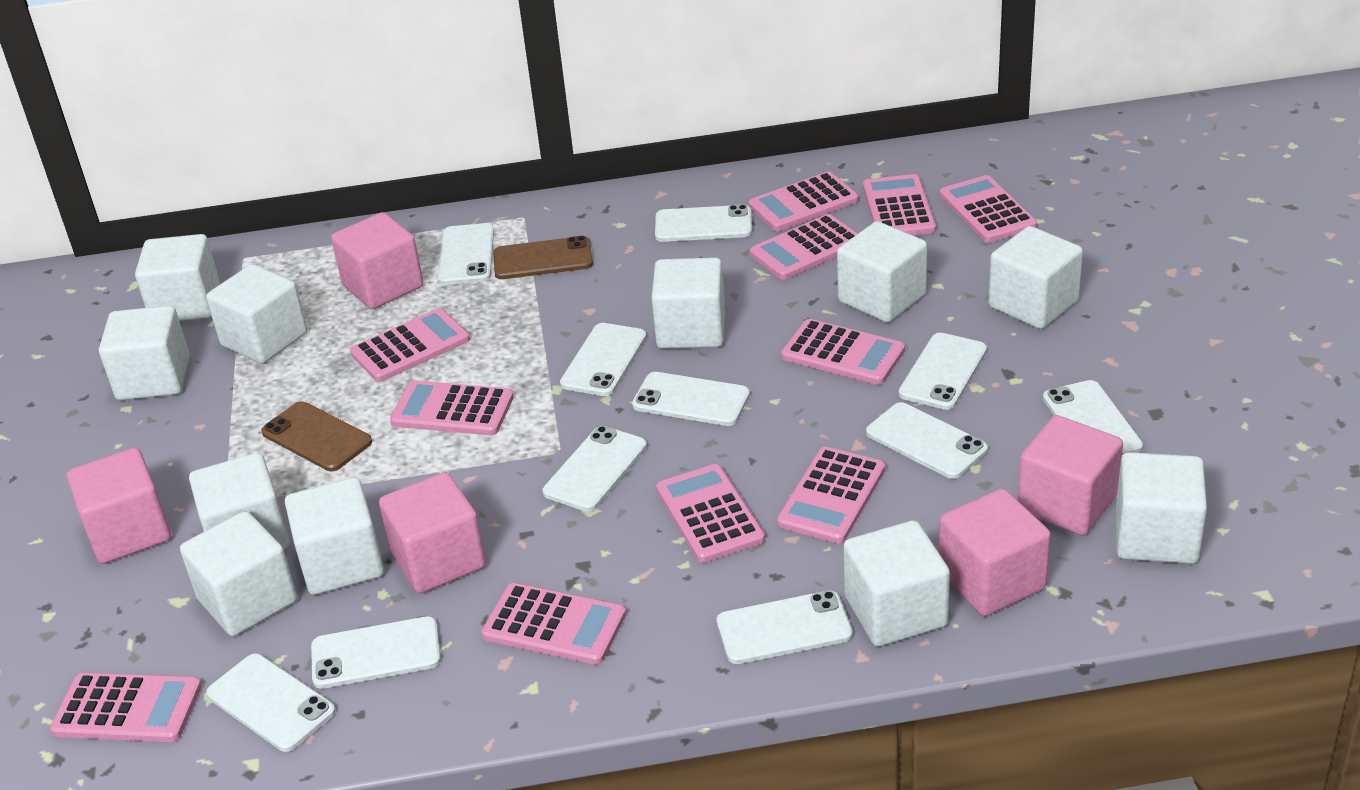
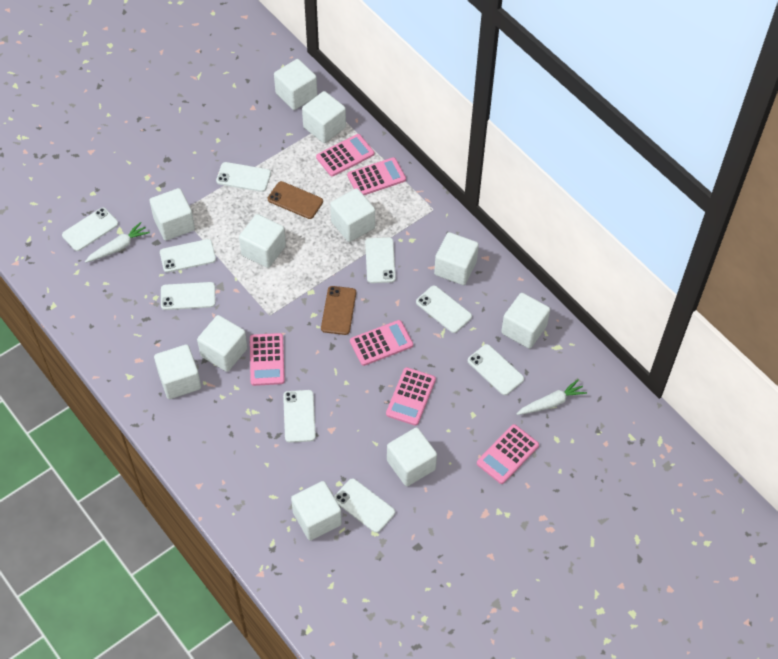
pink calculator: [50,672,202,742] [350,308,470,382] [390,380,514,435] [481,583,626,665] [656,464,765,563] [749,172,859,231] [750,214,858,280] [777,447,885,544] [781,319,905,385] [863,174,936,235] [940,175,1037,243] = 11 -> [250,333,285,386] [316,134,374,177] [347,157,406,195] [350,320,413,366] [386,367,436,426] [477,424,539,484] = 6
pink cube: [67,448,171,564] [331,212,423,309] [379,472,486,594] [939,489,1051,616] [1017,415,1123,536] = 5 -> none = 0
white carrot: none = 0 -> [85,222,150,263] [517,379,587,415] = 2
white phone: [206,653,336,752] [311,616,441,689] [438,223,494,285] [543,426,647,512] [560,323,647,396] [632,372,750,426] [655,204,752,242] [717,590,853,664] [866,402,988,479] [899,333,987,410] [1043,380,1143,456] = 11 -> [62,208,118,251] [160,239,216,272] [161,282,215,310] [216,162,271,192] [283,390,316,443] [334,478,395,533] [365,237,396,283] [416,286,472,333] [468,344,524,395] = 9

